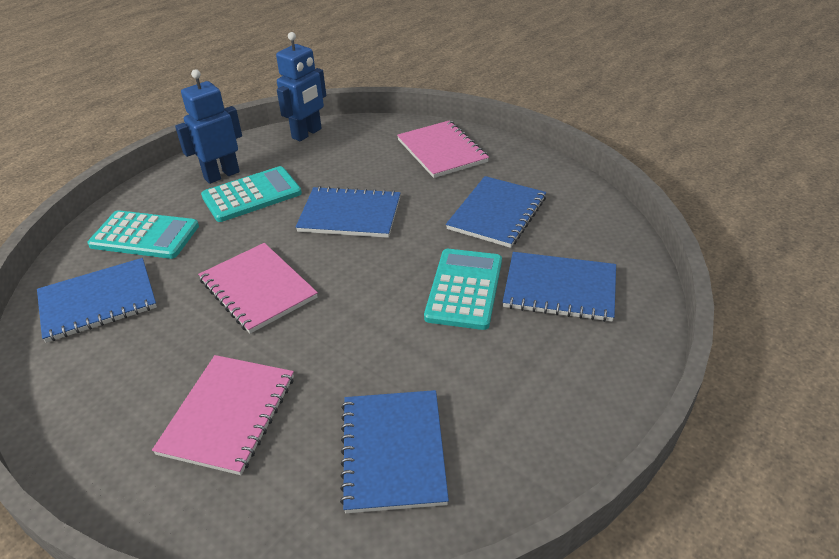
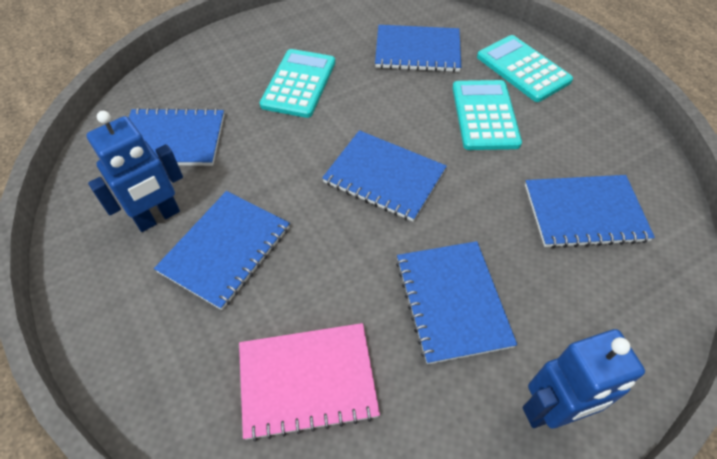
blue notebook: [37,258,157,343] [296,186,401,238] [340,390,449,513] [446,176,546,248] [503,252,616,322] = 5 -> [128,108,224,166] [154,191,290,310] [322,130,447,222] [375,25,461,72] [396,241,517,364] [525,175,655,248] = 6
pink notebook: [152,355,294,475] [198,243,318,334] [397,120,489,178] = 3 -> [239,323,380,442] = 1

